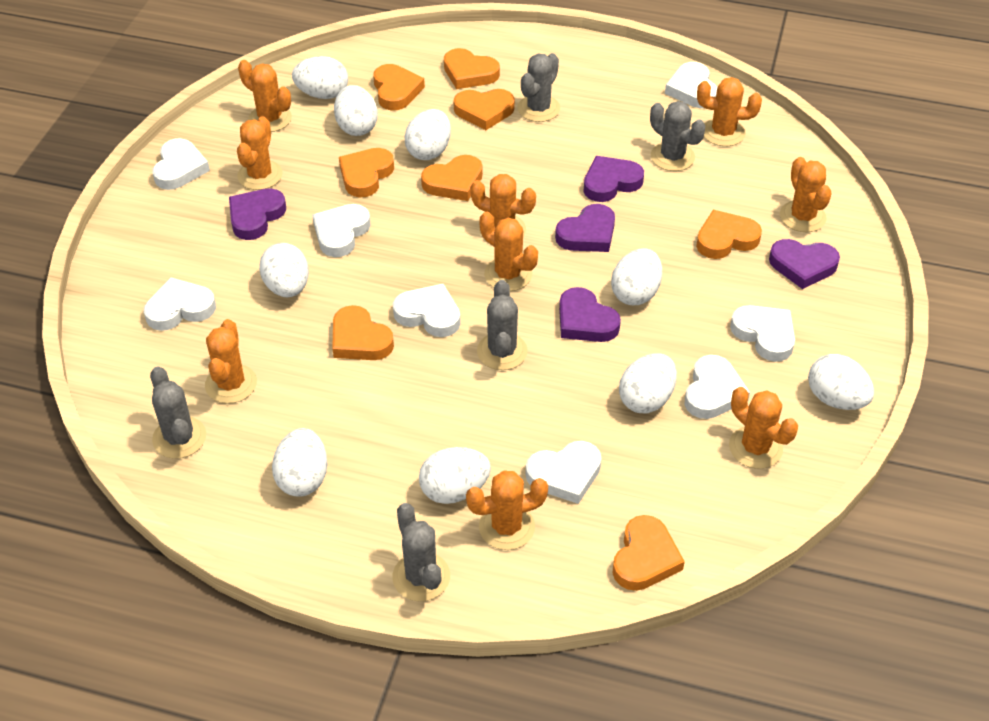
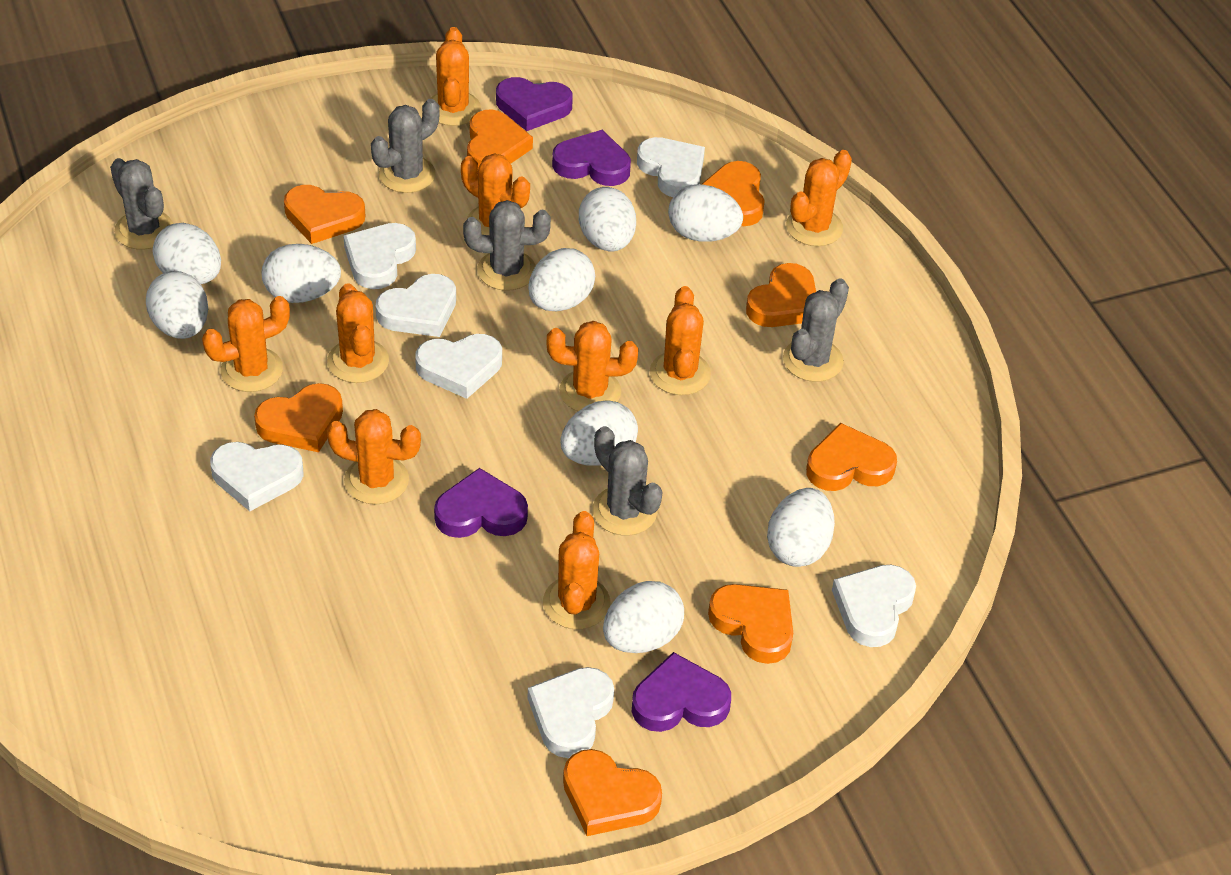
purple heart: [229,188,286,240] [555,204,615,252] [559,287,621,342] [584,156,644,202] [769,239,840,289] = 5 -> [434,468,528,538] [496,77,573,131] [552,130,631,186] [632,652,731,732] = 4
white heart: [144,278,216,331] [152,138,210,190] [312,204,371,257] [393,284,461,337] [526,441,602,504] [665,62,718,108] [685,355,750,419] [730,305,795,362] = 8 -> [210,442,304,511] [343,223,416,289] [376,274,456,337] [415,334,502,399] [528,667,614,758] [637,137,705,197] [832,565,916,647] = 7

